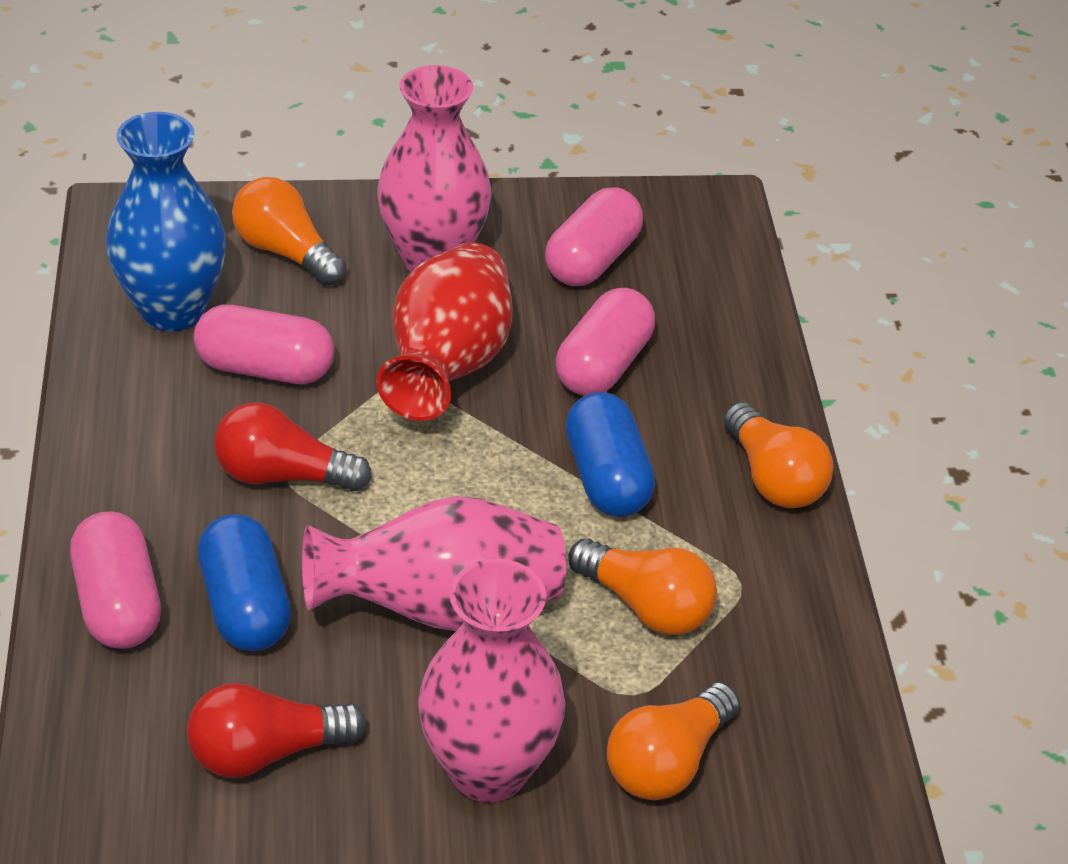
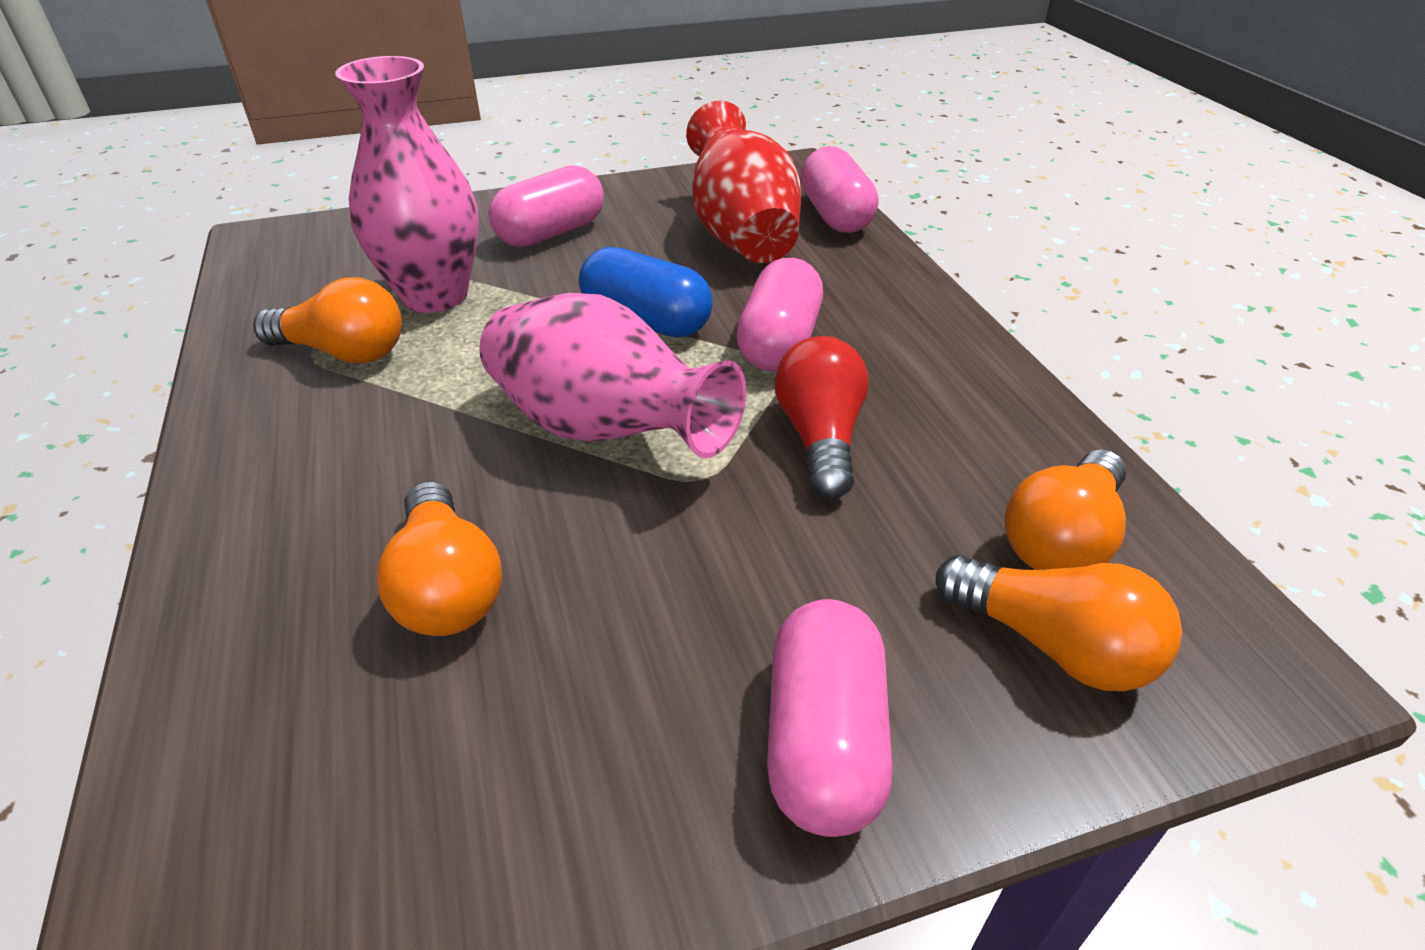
blue capsule: [198,514,291,651] [566,392,655,517] = 2 -> [579,247,713,337] = 1
blue vase: [106,112,226,331] = 1 -> none = 0
pink vase: [302,496,566,631] [377,65,491,272] [418,559,566,802] = 3 -> [335,56,479,313] [479,293,746,458] = 2
red light bulb: [187,683,367,778] [214,402,372,492] = 2 -> [775,336,869,499] = 1

